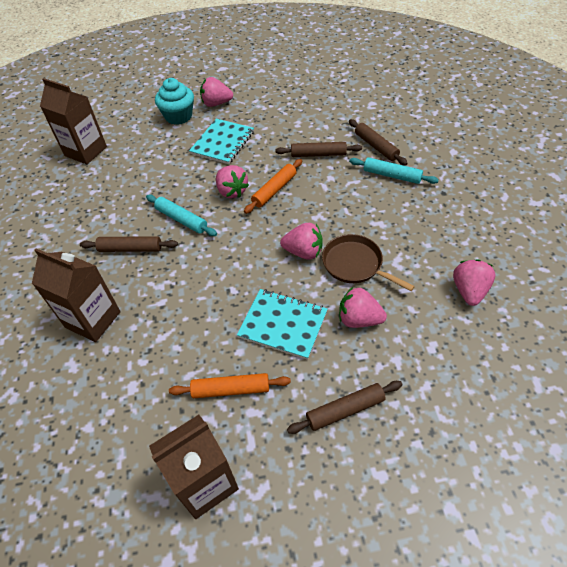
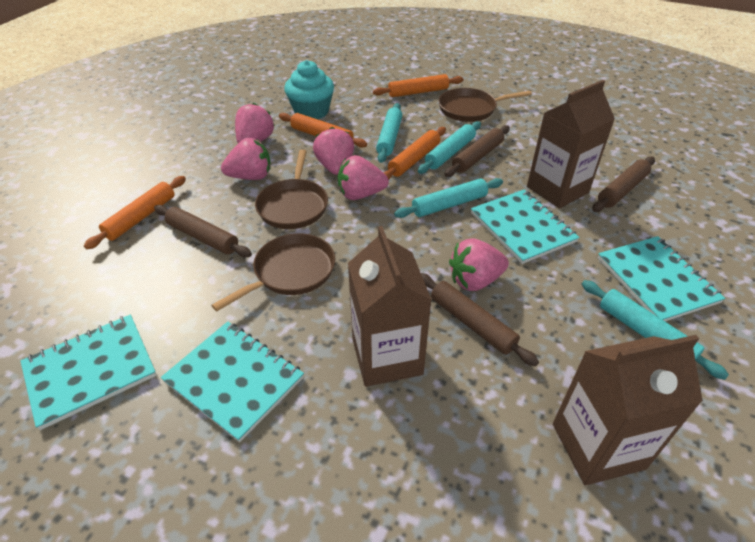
brown pan: [322,234,415,291] = 1 -> [211,233,335,311] [255,149,328,229] [438,88,532,122] = 3
orange rolling pin: [169,373,291,398] [244,159,302,214] = 2 -> [84,176,186,249] [279,113,367,148] [373,74,463,97] [383,127,446,180] = 4
turquoise notebook: [189,119,254,164] [237,289,328,360] = 2 -> [20,315,157,430] [161,321,304,442] [471,190,580,264] [598,236,725,321] = 4
turquoise rolling pin: [146,195,217,236] [349,157,439,184] = 2 -> [376,103,402,163] [394,178,503,218] [418,121,481,174] [582,280,729,380] = 4

